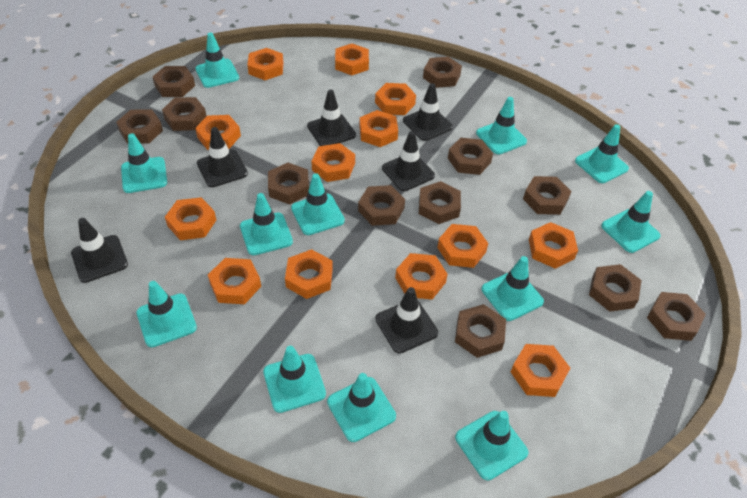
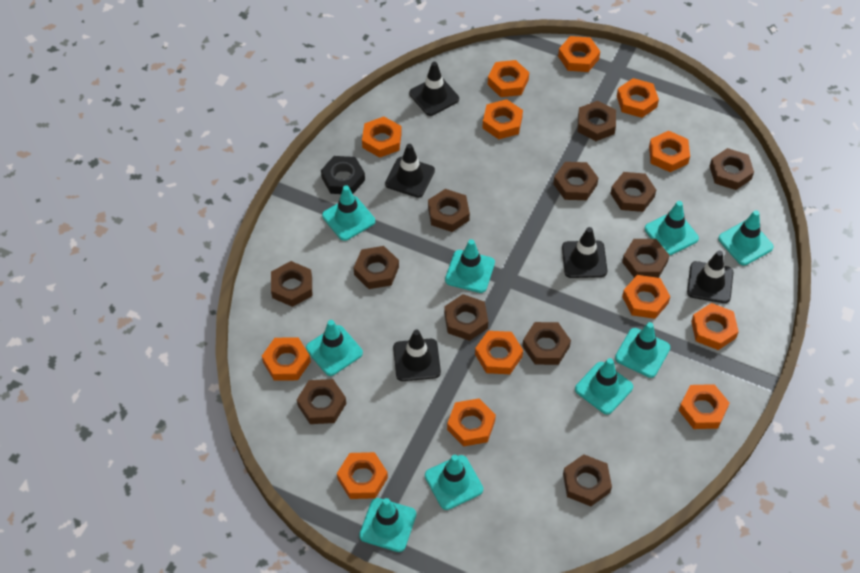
black nut: none = 0 -> [321,156,365,194] = 1
black traffic cone: [71,218,128,283] [197,127,248,187] [307,90,356,146] [375,287,438,354] [382,131,435,191] [403,83,453,141] = 6 -> [385,144,435,198] [393,330,441,381] [409,62,459,116] [562,227,607,278] [687,250,733,303] = 5
turquoise traffic cone: [121,133,167,193] [136,281,197,347] [196,33,239,88] [240,193,293,255] [263,346,326,413] [291,173,345,235] [327,373,396,442] [455,411,528,480] [476,97,527,154] [482,256,544,321] [575,124,629,183] [601,191,661,253] = 12 -> [306,320,363,376] [322,185,375,241] [359,498,416,552] [425,455,483,510] [445,239,495,293] [575,358,633,415] [615,322,670,378] [645,201,699,255] [718,210,774,265] = 9

